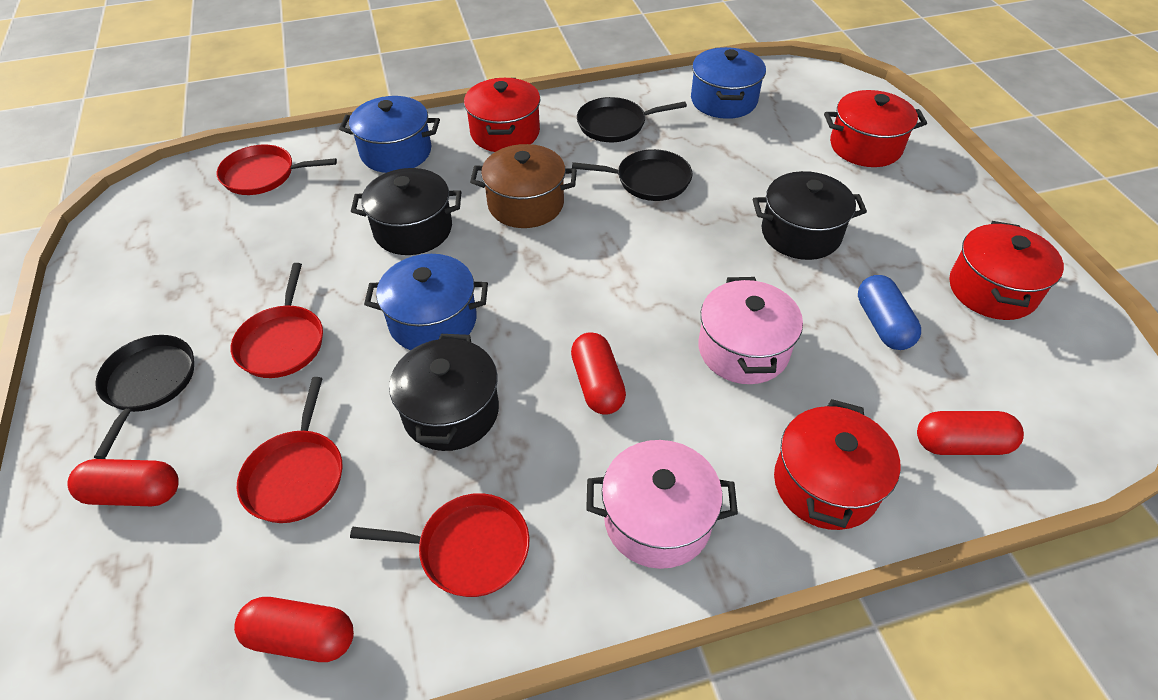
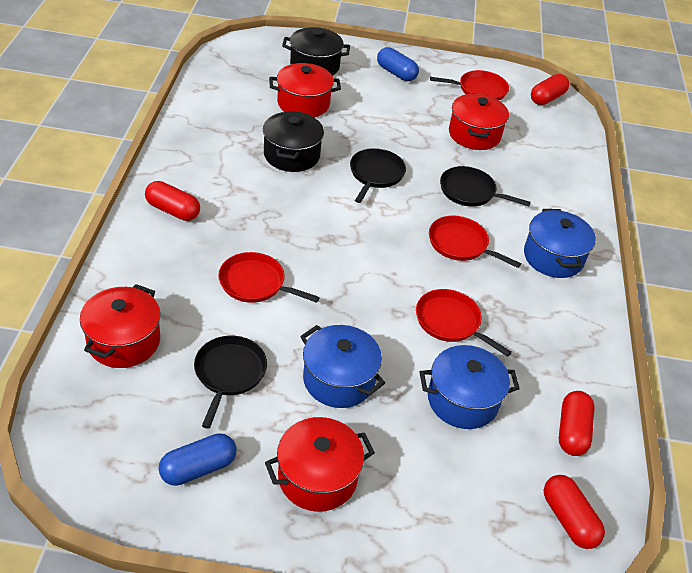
black pot: [351,168,461,255] [389,334,499,451] [753,171,867,260] = 3 -> [263,111,324,172] [282,27,350,76] = 2
blue capsule: [858,275,921,350] = 1 -> [159,433,237,486] [377,47,419,81] = 2
brown pot: [470,144,577,228] = 1 -> none = 0
pink pot: [586,440,738,569] [698,277,803,384] = 2 -> none = 0

